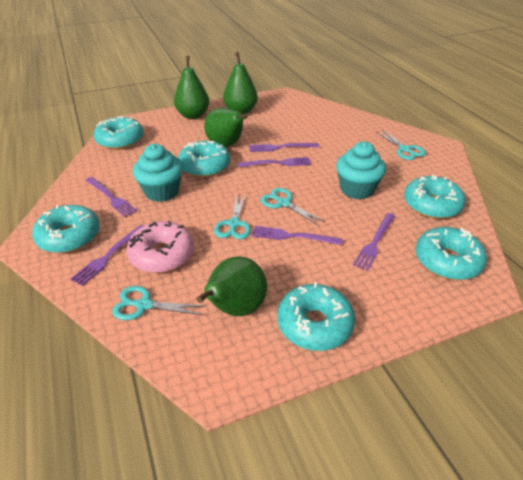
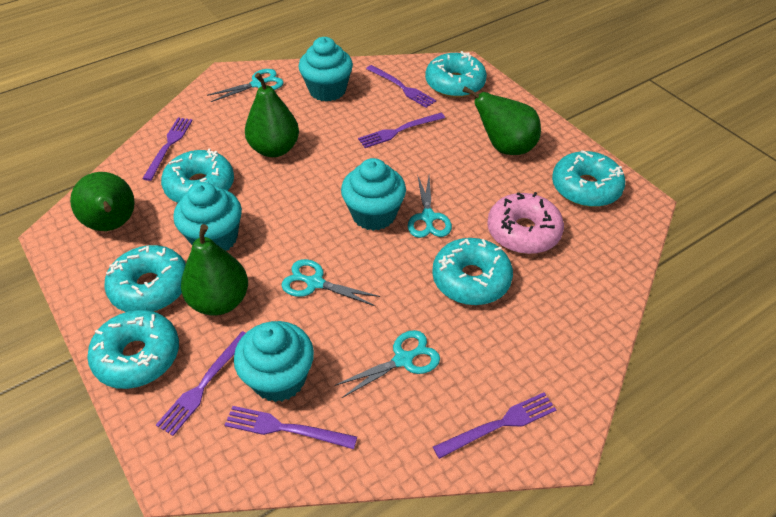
turquoise cupcake: [133,144,183,202] [336,142,386,200] = 2 -> [173,182,242,251] [234,321,314,402] [299,37,353,102] [341,158,406,231] = 4

